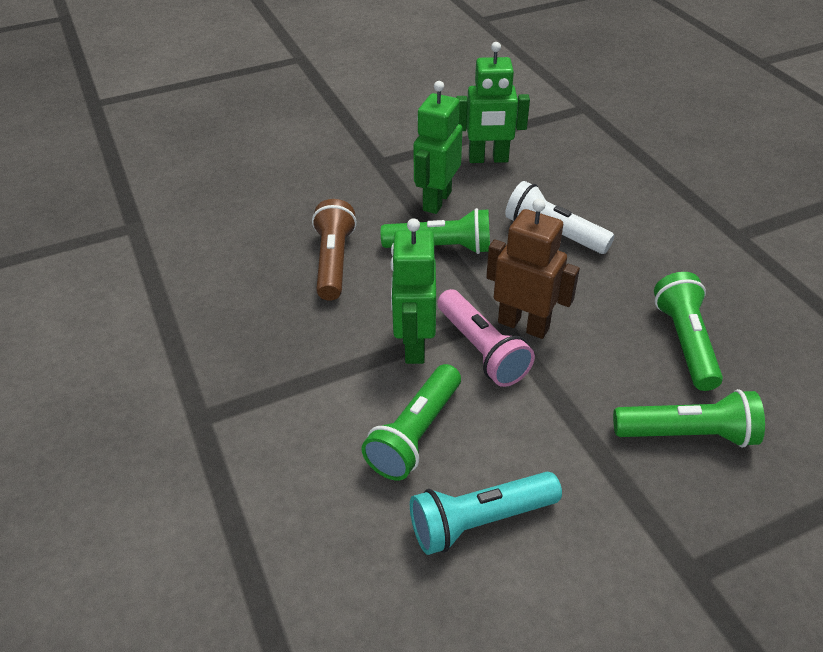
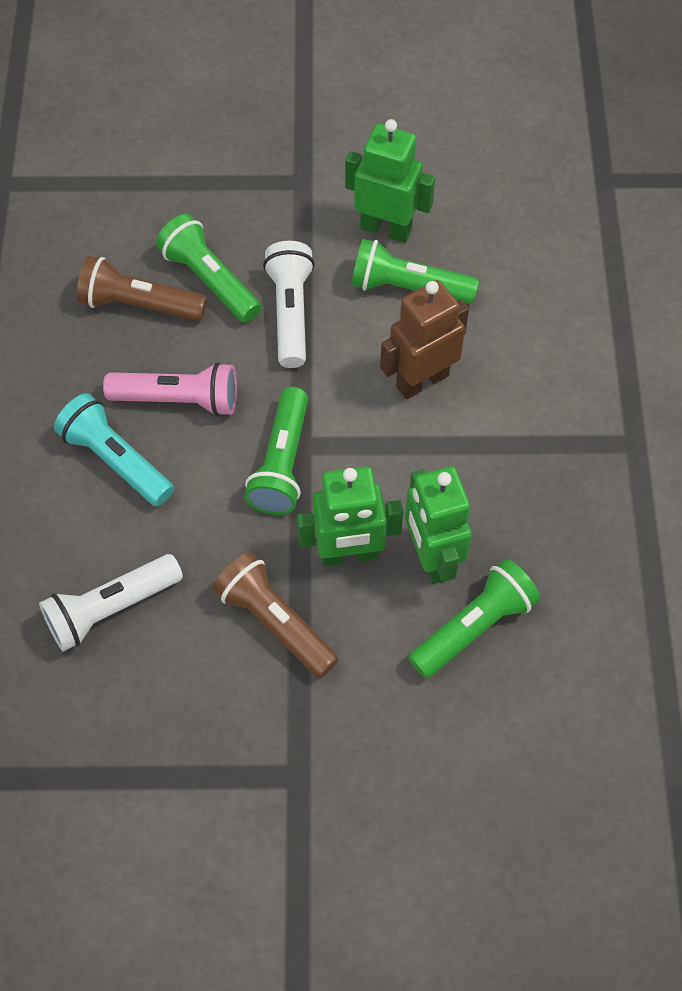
brown flashlight: [312,199,357,301] = 1 -> [77,256,207,321] [213,552,339,678] = 2
white flashlight: [505,181,615,254] = 1 -> [39,554,183,651] [263,241,315,368] = 2

